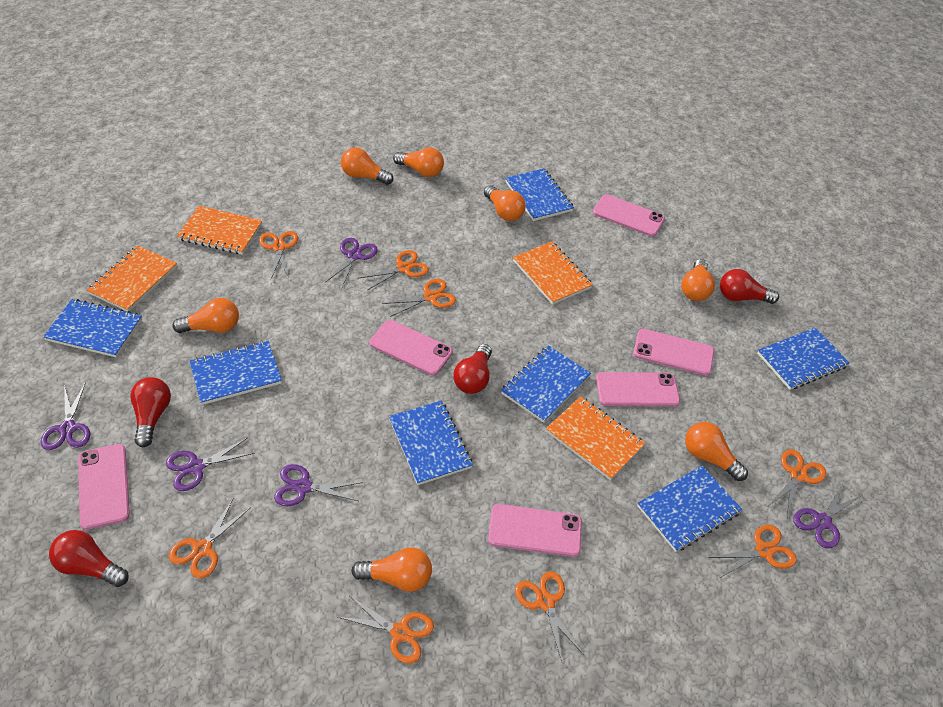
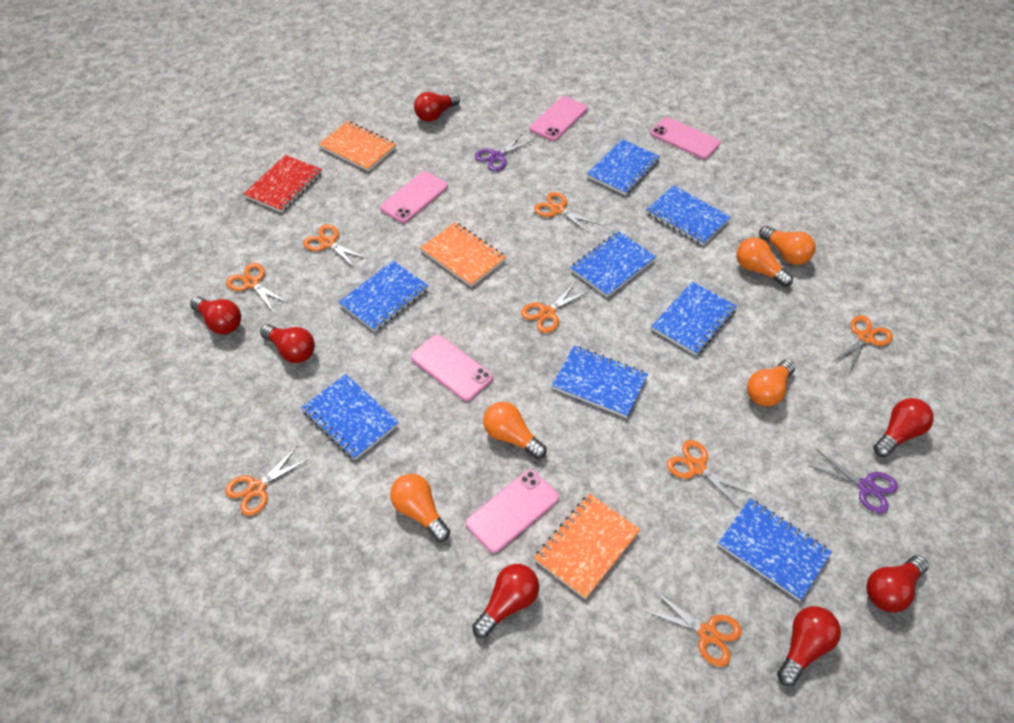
blue notebook: [43,299,142,357] [190,341,282,405] [389,400,473,485] [501,345,591,423] [505,168,574,221] [637,466,742,552] [757,327,850,390] = 7 -> [301,374,399,460] [339,261,429,332] [552,345,648,418] [570,231,656,297] [587,139,660,195] [646,185,731,245] [651,281,737,355] [718,498,832,601] = 8
orange light bulb: [172,298,239,333] [341,147,393,185] [351,547,432,592] [393,147,444,177] [484,185,526,221] [681,259,715,301] [685,422,748,481] = 7 -> [390,474,450,542] [483,402,547,459] [736,237,793,287] [747,359,795,407] [759,226,815,265] = 5
orange notebook: [87,245,177,311] [177,206,262,255] [513,241,593,305] [546,396,645,480] = 4 -> [318,121,397,172] [420,222,506,287] [534,493,640,599] = 3
pink phone: [78,444,130,530] [369,320,453,375] [488,504,582,557] [593,194,665,237] [596,372,680,407] [633,329,714,376] = 6 -> [380,171,448,223] [411,335,493,401] [466,470,559,553] [530,96,587,141] [650,117,721,159] = 5
purple scissors: [41,382,90,450] [166,438,255,491] [274,464,363,506] [326,238,378,287] [793,482,862,549] = 5 -> [474,133,534,171] [808,449,898,514] = 2
red light bulb: [49,530,129,587] [130,377,171,447] [453,344,492,394] [720,269,779,304] = 4 -> [190,296,241,334] [260,324,315,363] [414,92,460,122] [472,564,539,638] [777,606,841,686] [866,555,928,613] [873,398,934,457] = 7
red notebook: none = 0 -> [244,155,322,213] = 1

